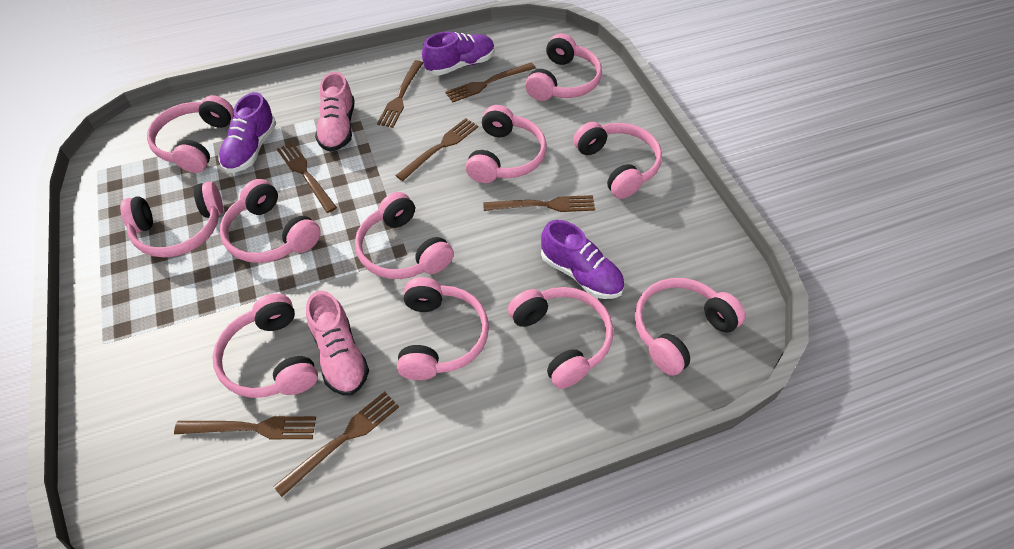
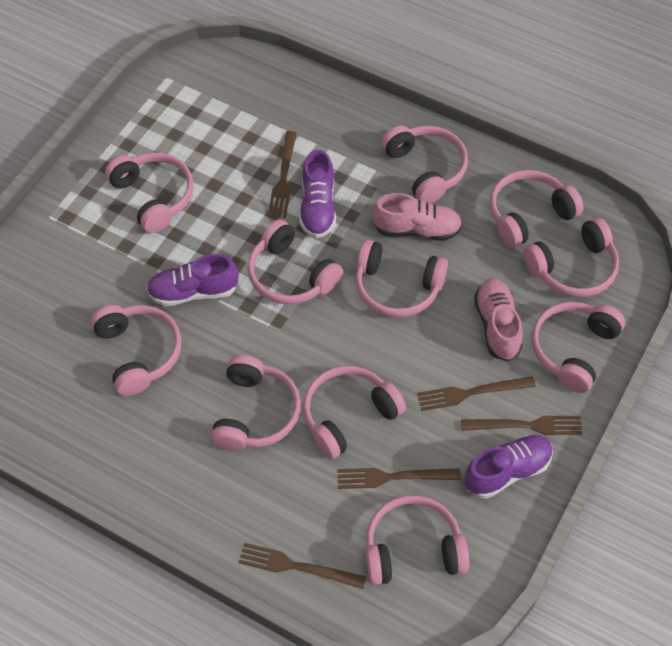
brown fork: [174,416,316,439] [273,392,399,497] [277,142,337,213] [377,60,423,128] [395,118,478,181] [445,62,536,102] [483,195,595,212] = 7 -> [238,543,366,589] [268,131,297,218] [337,468,461,489] [417,376,536,411] [461,416,582,435] = 5

